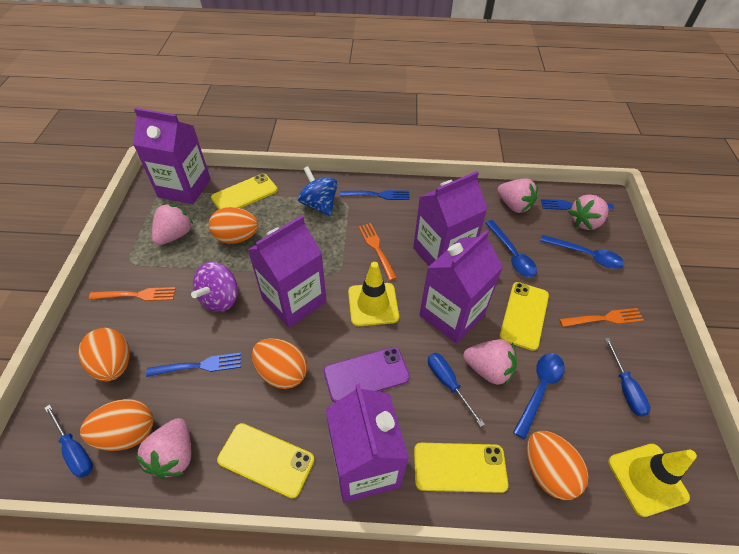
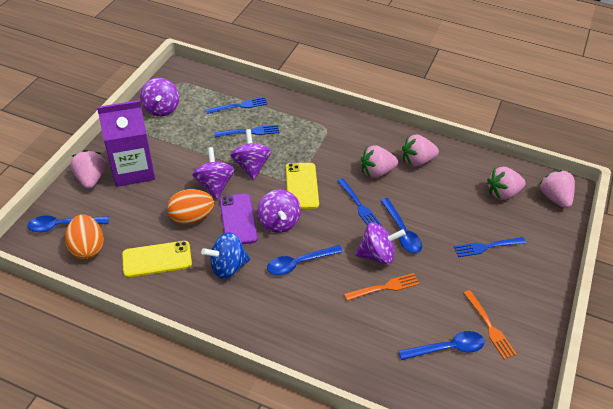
blue fork: [146,353,241,377] [340,190,410,200] [541,199,614,210] = 3 -> [206,97,268,114] [215,125,279,137] [337,178,381,225] [454,237,526,257] = 4
blue screwdriver: [45,404,93,478] [428,353,485,427] [604,338,651,417] = 3 -> none = 0
blue spoon: [485,220,537,277] [513,353,565,439] [540,235,624,269] = 3 -> [27,215,109,232] [267,245,343,275] [380,198,422,253] [398,331,485,360] = 4
orange egg: [78,328,130,381] [80,399,153,451] [209,207,258,244] [252,339,307,389] [526,431,588,500] = 5 -> [65,214,104,259] [167,189,214,225] = 2
orange fork: [89,287,176,301] [359,223,397,281] [559,308,644,327] = 3 -> [344,273,419,301] [464,290,517,360] = 2
purple carton: [133,108,211,204] [248,215,327,328] [326,384,409,503] [413,171,487,266] [420,230,503,344] = 5 -> [97,100,155,187] = 1
purple spinning top: [191,262,238,312] = 1 -> [140,78,179,116] [192,147,235,199] [230,129,271,180] [257,190,301,233] [355,222,406,265] = 5
yellow phone: [211,174,278,209] [217,423,314,498] [414,443,508,493] [500,282,549,351] = 4 -> [122,241,192,277] [286,163,319,209] = 2
yellow traffic cone: [348,262,399,326] [608,444,697,517] = 2 -> none = 0

